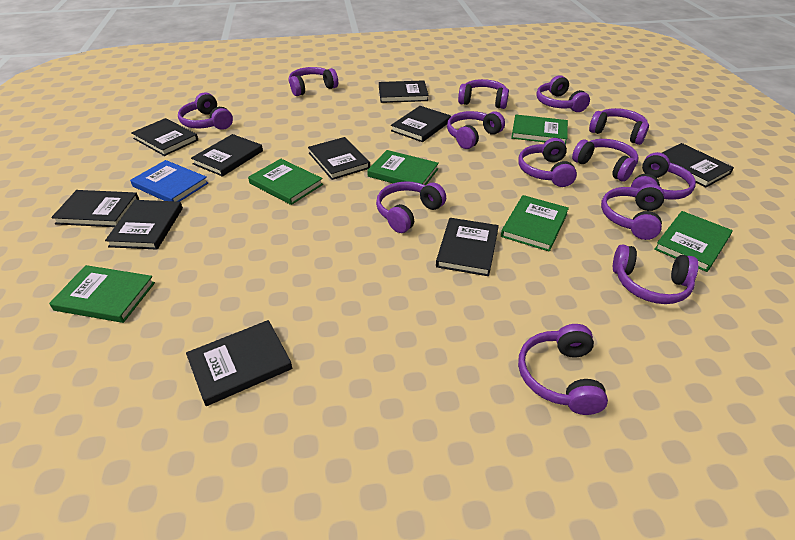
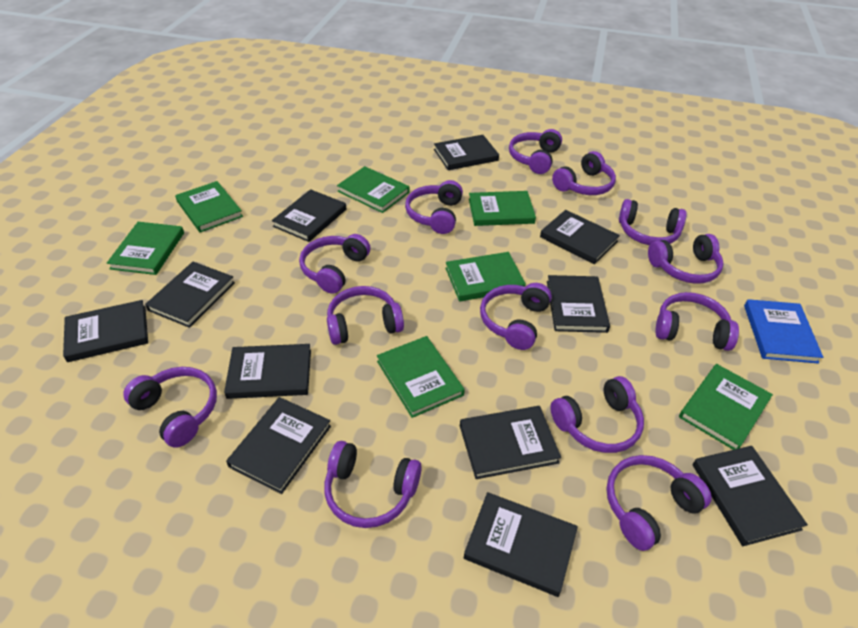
black book: [51,190,139,227] [105,200,183,250] [131,118,198,156] [186,320,292,406] [191,134,263,177] [308,137,370,180] [379,80,429,103] [391,106,451,142] [436,218,499,276] [662,143,734,188] = 10 -> [63,300,148,362] [145,262,235,328] [224,344,311,399] [226,397,331,494] [272,189,346,242] [434,135,499,170] [460,406,561,479] [464,492,578,597] [540,210,620,264] [547,275,610,333] [693,446,808,546] = 11
green book: [49,265,155,323] [248,159,323,205] [367,150,439,185] [501,195,569,252] [511,115,568,145] [654,211,733,272] = 6 -> [107,222,184,275] [175,181,243,233] [337,166,410,213] [377,336,465,418] [445,252,526,302] [469,191,536,226] [679,364,773,450] = 7

